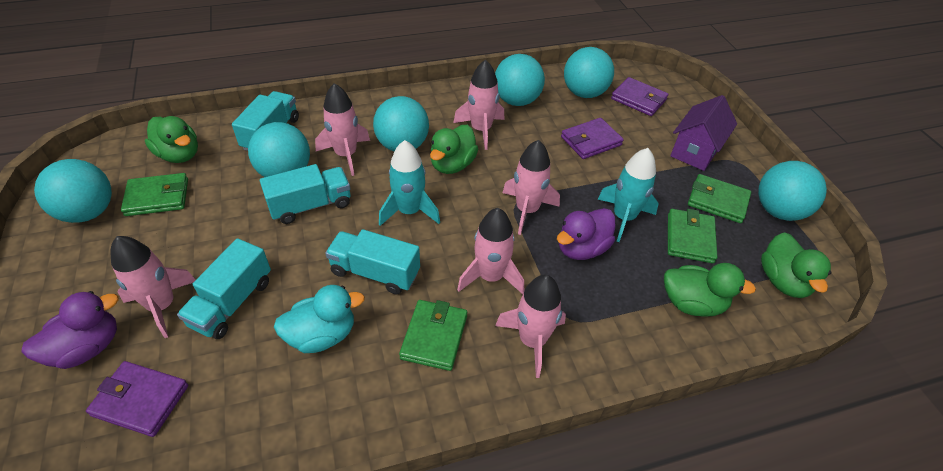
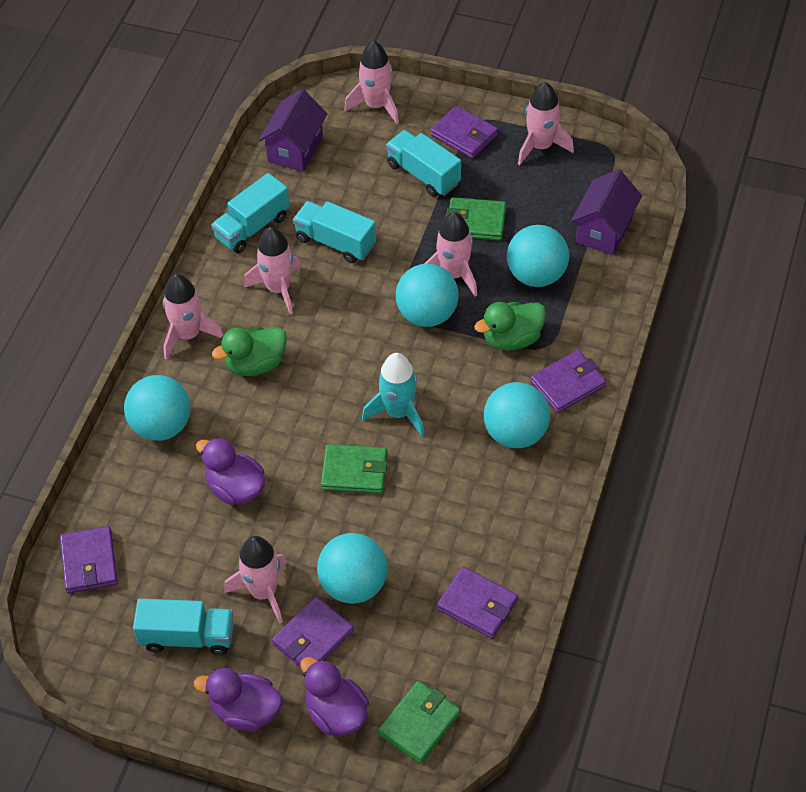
green duck: [145,116,198,163] [430,125,478,174] [664,263,756,317] [761,232,831,298] = 4 -> [212,327,287,376] [474,302,546,350] = 2
green wallet: [121,173,188,216] [399,300,467,371] [668,209,717,263] [688,174,751,223] = 4 -> [321,444,387,494] [378,681,461,764] [446,197,506,241] = 3
purple duck: [22,291,119,369] [557,208,615,260] = 2 -> [194,668,283,732] [196,438,265,505] [301,657,369,736] = 3
purple house: [670,95,737,171] = 1 -> [259,89,327,172] [571,169,642,255] = 2
purple wallet: [86,361,188,437] [561,118,624,159] [611,77,668,116] = 3 -> [60,526,118,594] [272,596,354,668] [430,105,498,159] [437,567,518,639] [530,350,606,413] = 5
turquoise ball: [34,159,112,223] [248,122,310,177] [373,96,429,151] [495,54,545,106] [564,47,614,98] [758,161,827,221] = 6 -> [124,375,190,441] [317,533,387,604] [396,264,459,327] [484,382,550,448] [507,225,569,287] = 5
turquoise duck: [274,285,365,353] = 1 -> none = 0
turquoise rocket: [379,140,440,226] [598,148,659,242] = 2 -> [362,353,424,436] = 1

